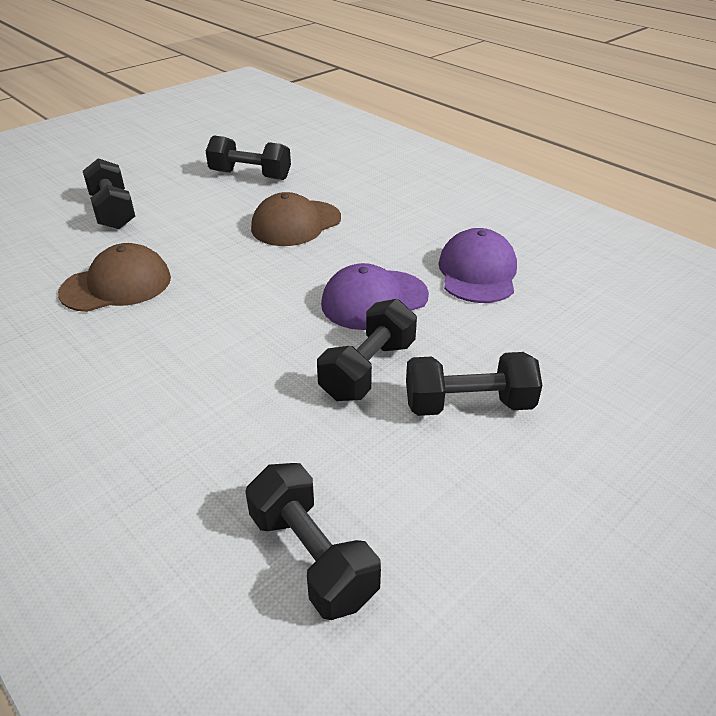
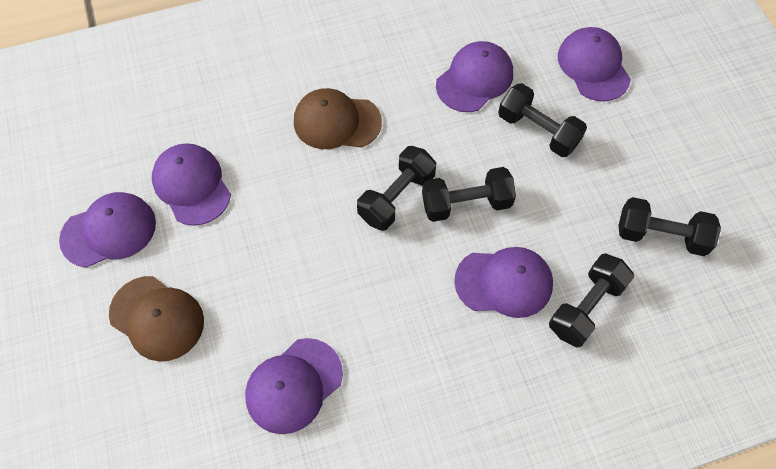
purple cap: [321,263,429,330] [438,228,517,303] = 2 -> [59,192,156,268] [152,143,231,226] [245,338,343,434] [436,41,513,112] [454,247,553,318] [558,27,631,101] = 6

